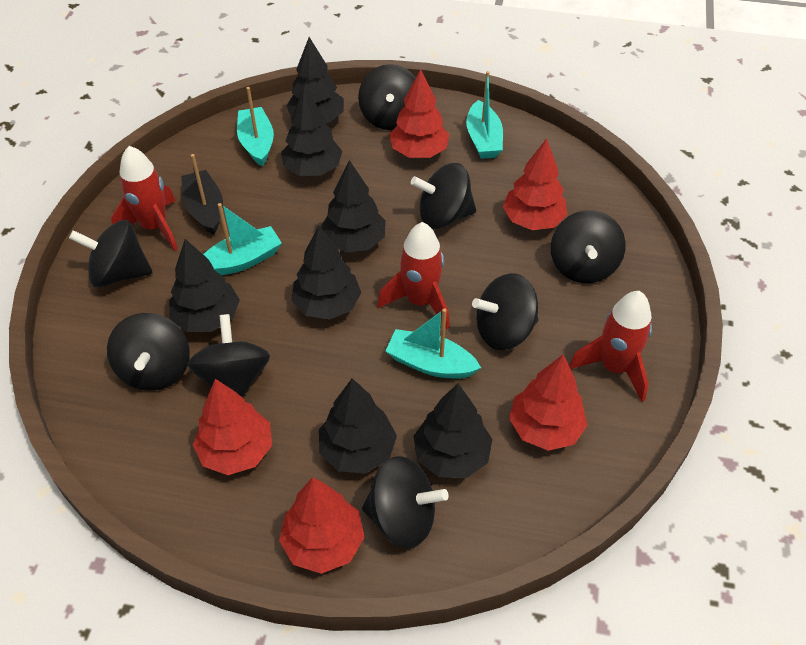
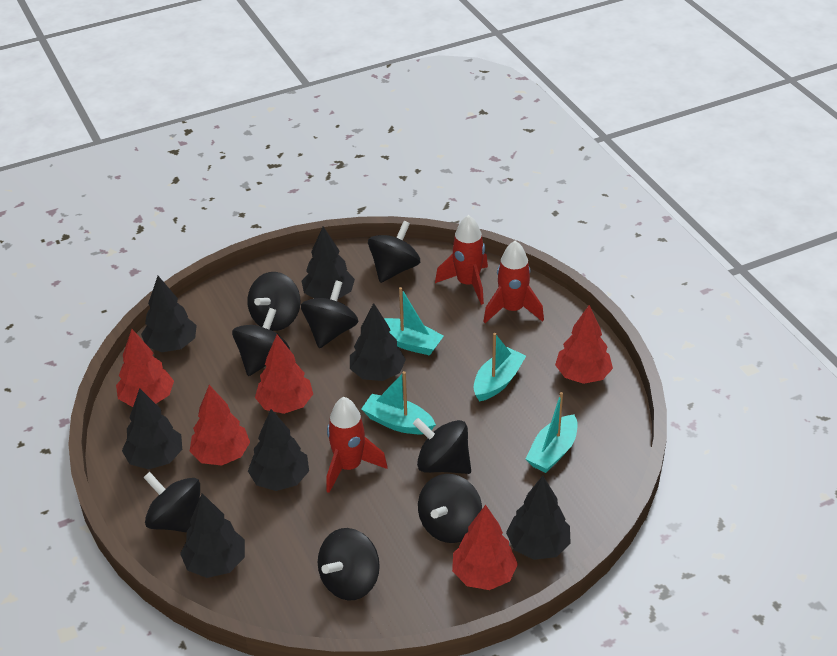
black boat: [181,154,223,235] = 1 -> none = 0

